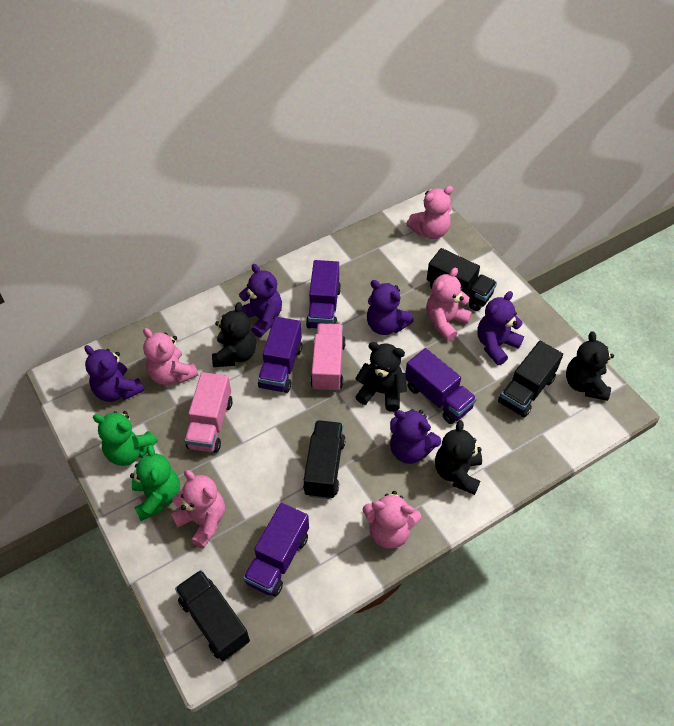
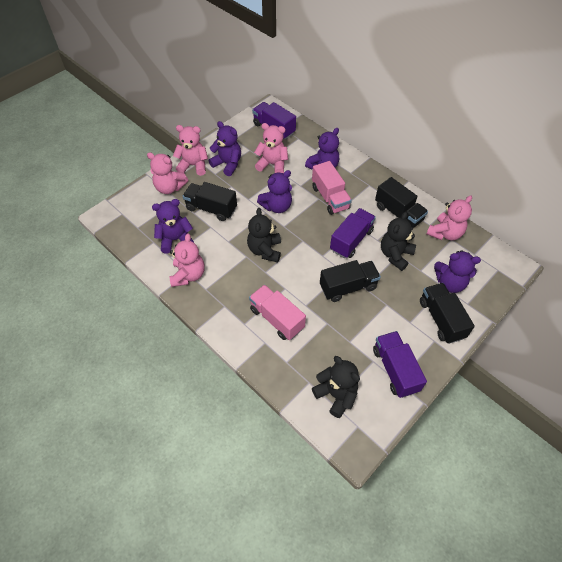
black teddy bear: [212,302,256,367] [355,342,407,412] [435,420,482,495] [566,331,614,401] = 4 -> [247,208,281,262] [312,356,360,418] [381,212,416,271] = 3
green teddy bear: [93,411,158,466] [130,445,180,521] = 2 -> none = 0
purple truck: [243,503,309,597] [258,317,302,393] [306,260,341,328] [405,348,477,424] = 4 -> [252,102,296,140] [330,208,376,258] [373,331,427,398] = 3

